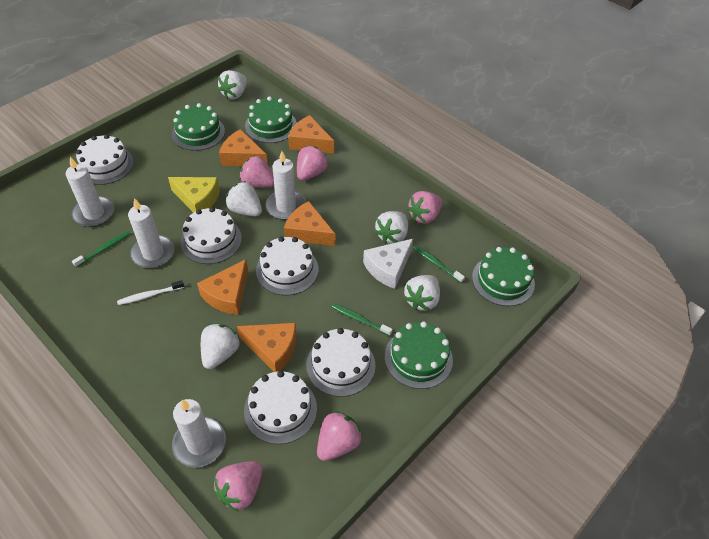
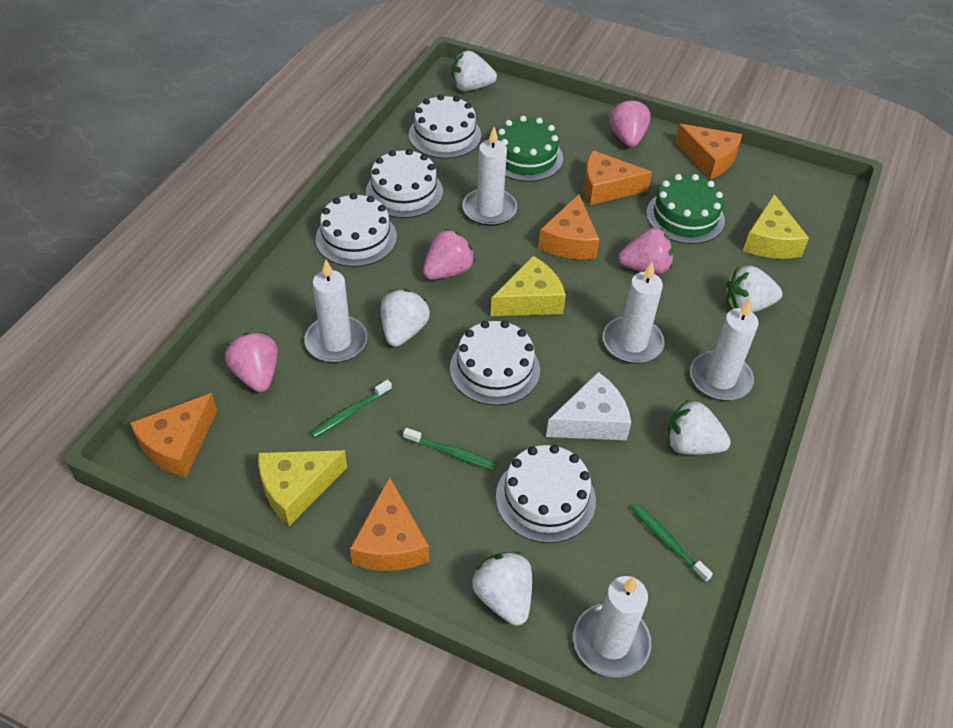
green cake: [172,103,225,151] [245,96,297,143] [385,322,453,389] [472,247,535,306] = 4 -> [497,116,563,182] [646,174,725,244] = 2
pink strawberry: [213,461,262,512] [239,155,274,188] [297,146,328,181] [317,411,363,461] [407,191,443,224] = 5 -> [225,332,278,392] [423,229,475,280] [609,99,651,147] [618,228,674,274] = 4
white candle: [66,157,114,227] [128,198,175,268] [172,399,226,467] [266,151,306,220] = 4 -> [304,260,367,363] [463,127,517,226] [573,576,652,678] [603,262,665,364] [690,299,759,401] = 5
white toothbrush: [117,280,184,305] = 1 -> none = 0
yellow cheese: [168,177,220,213] = 1 -> [258,450,347,526] [491,256,566,316] [743,194,809,259] = 3

